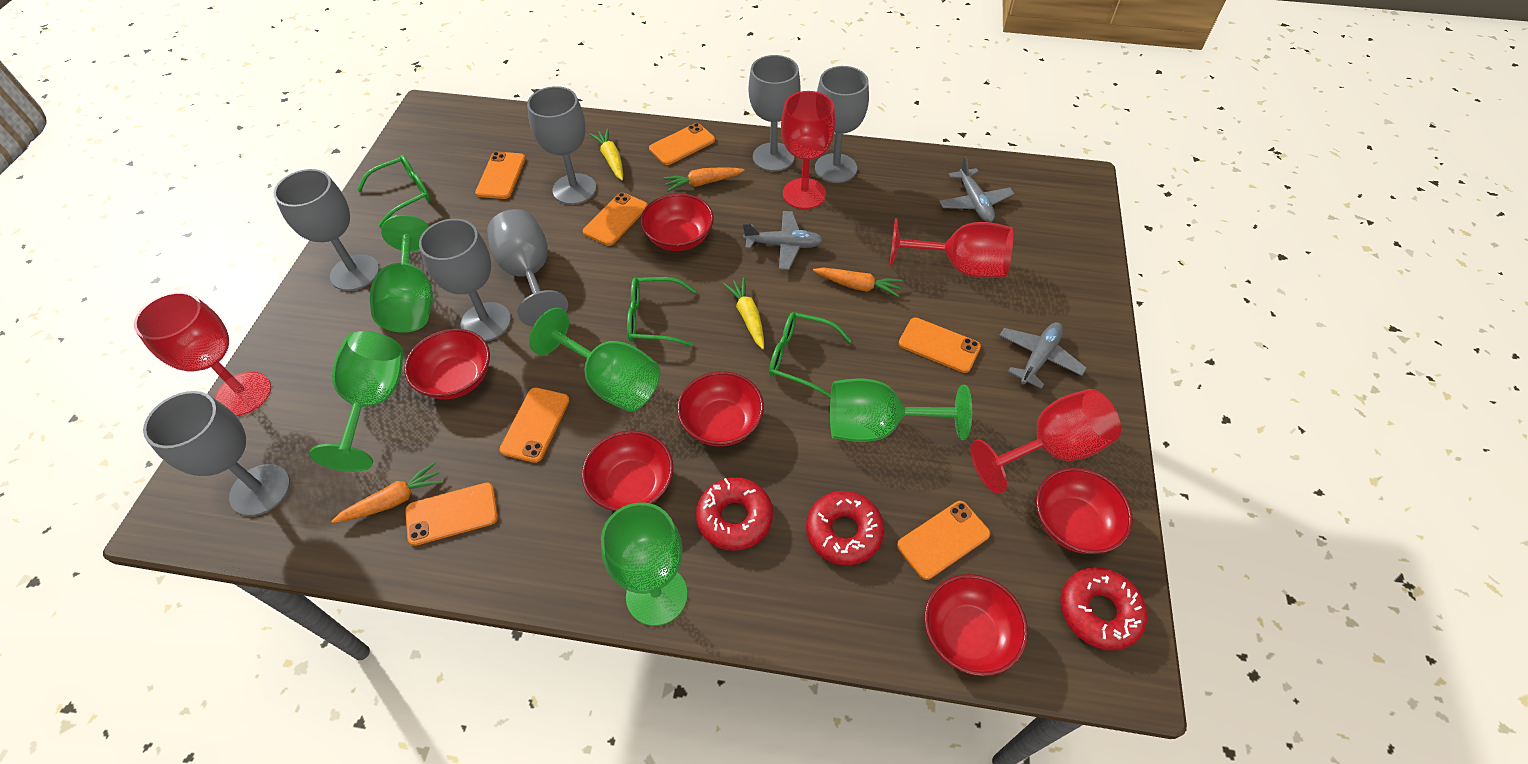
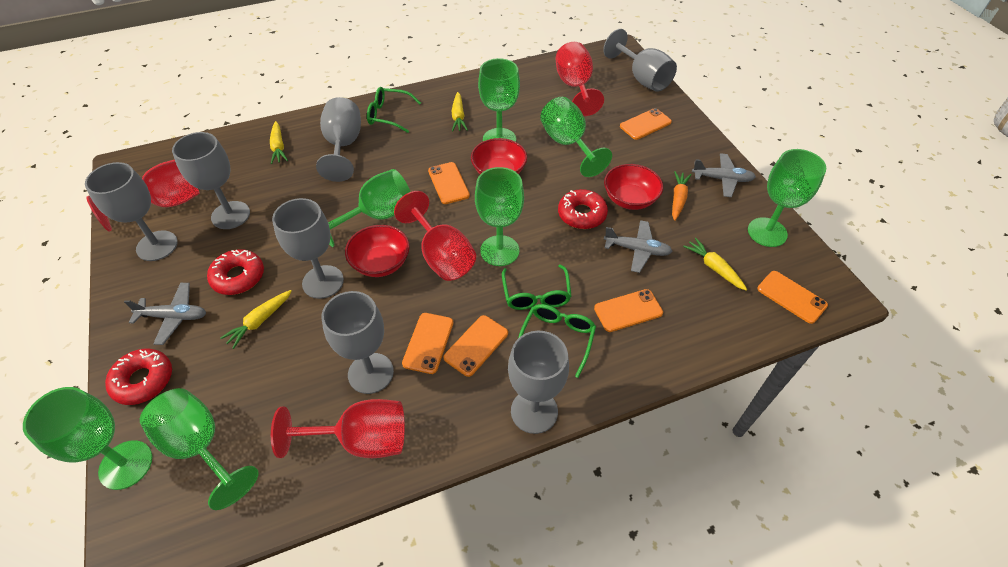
green goblet: [310,331,403,472] [370,215,433,333] [529,308,660,412] [601,502,688,626] [830,379,972,442] = 5 -> [23,387,152,490] [140,388,259,510] [328,169,411,247] [475,167,524,266] [478,58,520,142] [540,97,612,177] [748,149,826,247] = 7
orange carrot: [331,462,444,523] [663,167,745,192] [813,267,903,297] = 3 -> [672,171,691,221] = 1
orange phone: [405,482,498,546] [475,152,526,199] [500,387,570,463] [583,193,648,246] [649,123,715,165] [897,501,990,580] [899,317,981,373] = 7 -> [402,313,453,374] [428,162,470,204] [443,315,508,377] [594,289,663,332] [620,108,672,140] [757,271,828,324] = 6
red bowl: [404,329,490,399] [582,430,673,511] [640,194,714,251] [677,371,764,447] [924,574,1028,676] [1036,467,1133,554] = 6 -> [345,225,410,277] [471,138,527,174] [604,164,663,210] = 3
yellow carrot: [589,128,623,180] [723,277,764,349] = 2 -> [220,290,292,349] [270,121,288,164] [451,92,468,132] [683,238,747,291] = 4

